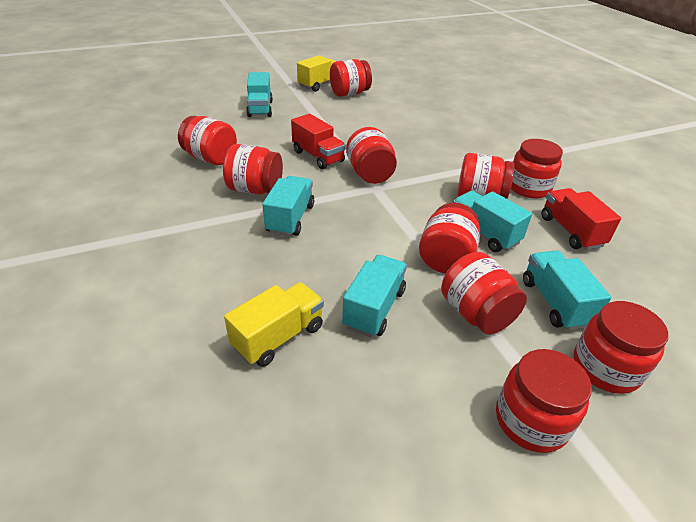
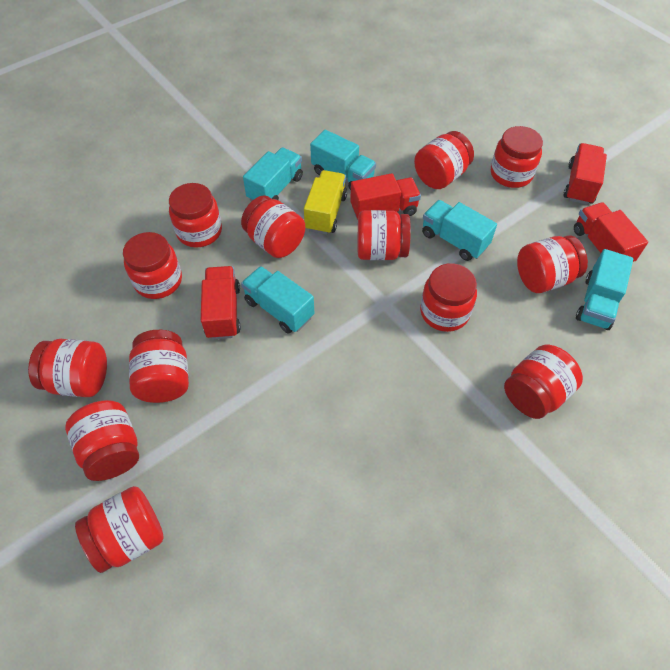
red jar: [178,116,237,165] [223,144,283,195] [330,59,372,97] [346,127,397,184] [419,203,480,274] [441,252,527,334] [457,153,514,199] [496,349,592,453] [511,139,563,198] [574,301,669,394] = 10 -> [28,339,107,397] [65,400,139,481] [75,486,164,573] [123,232,182,299] [129,330,189,403] [169,183,222,247] [241,195,305,258] [357,210,411,260] [414,131,474,189] [420,263,477,332] [491,126,543,188] [504,345,583,419] [517,235,588,293] = 13
red truck: [291,114,346,169] [541,188,621,250] = 2 -> [201,266,240,340] [350,173,421,220] [563,143,607,205] [574,202,648,262] = 4
yellow truck: [224,282,324,367] [297,55,336,92] = 2 -> [304,170,347,235] = 1

